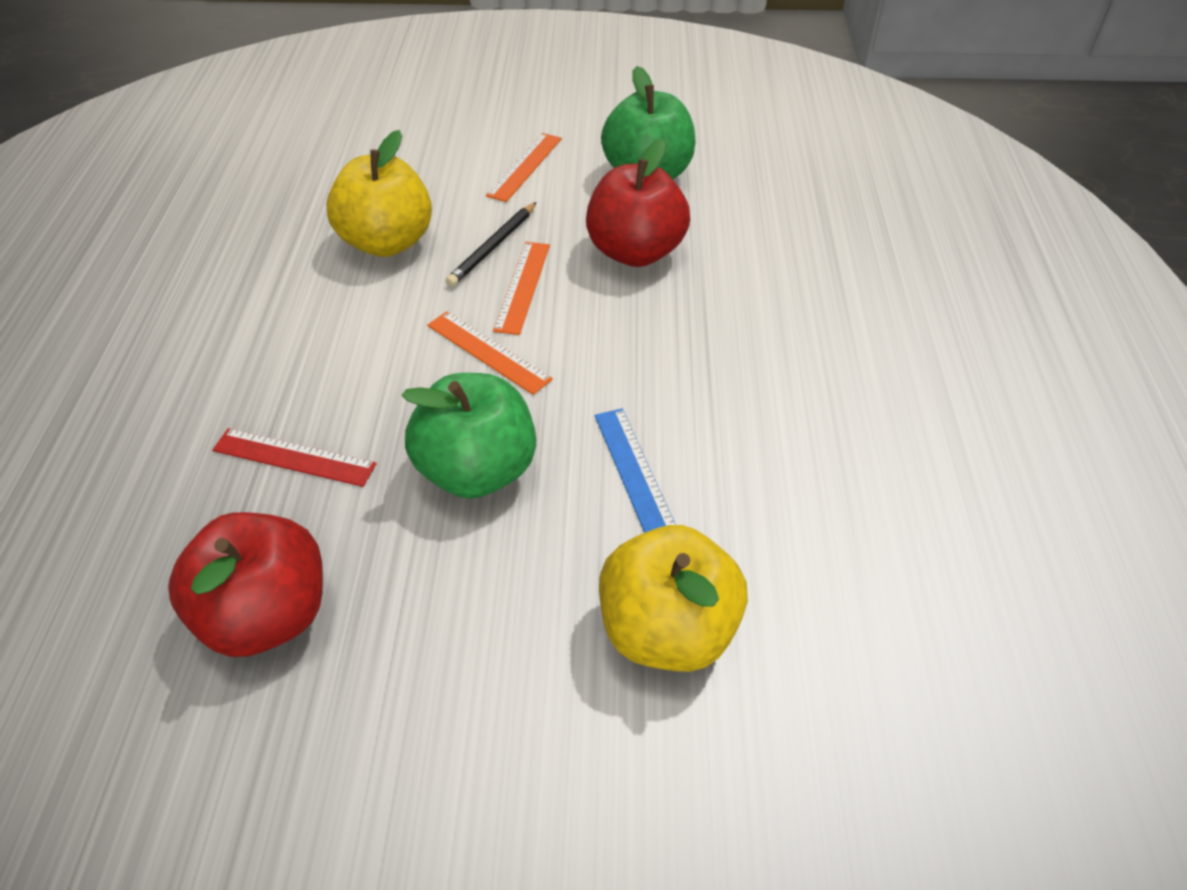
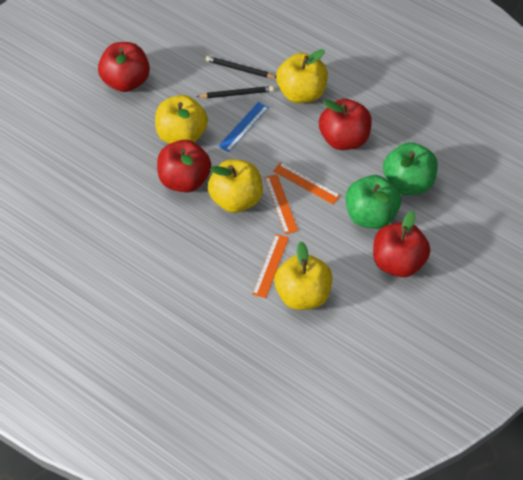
black pencil: [446,202,536,287] = 1 -> [196,86,274,98] [206,56,276,78] = 2
red apple: [168,512,323,657] [586,139,690,267] = 2 -> [98,42,150,92] [157,140,211,192] [319,99,372,150] [373,211,430,277] = 4
red ruler: [212,428,377,487] = 1 -> none = 0
yellow apple: [326,130,432,257] [599,525,748,672] = 2 -> [155,95,208,144] [208,159,263,213] [274,242,332,310] [276,49,328,103] = 4

